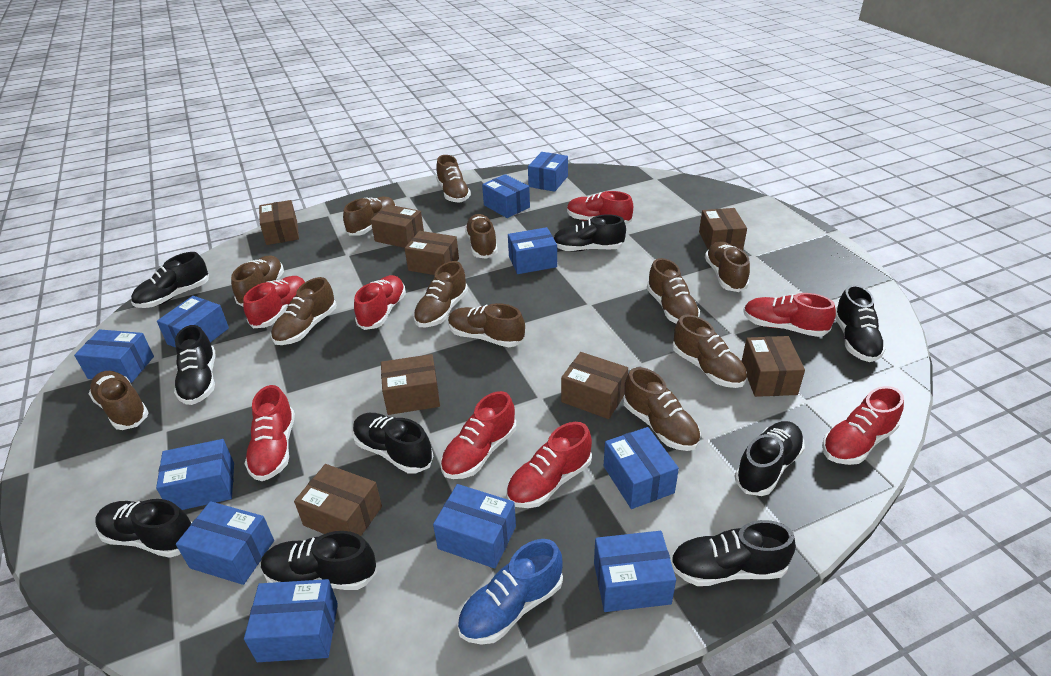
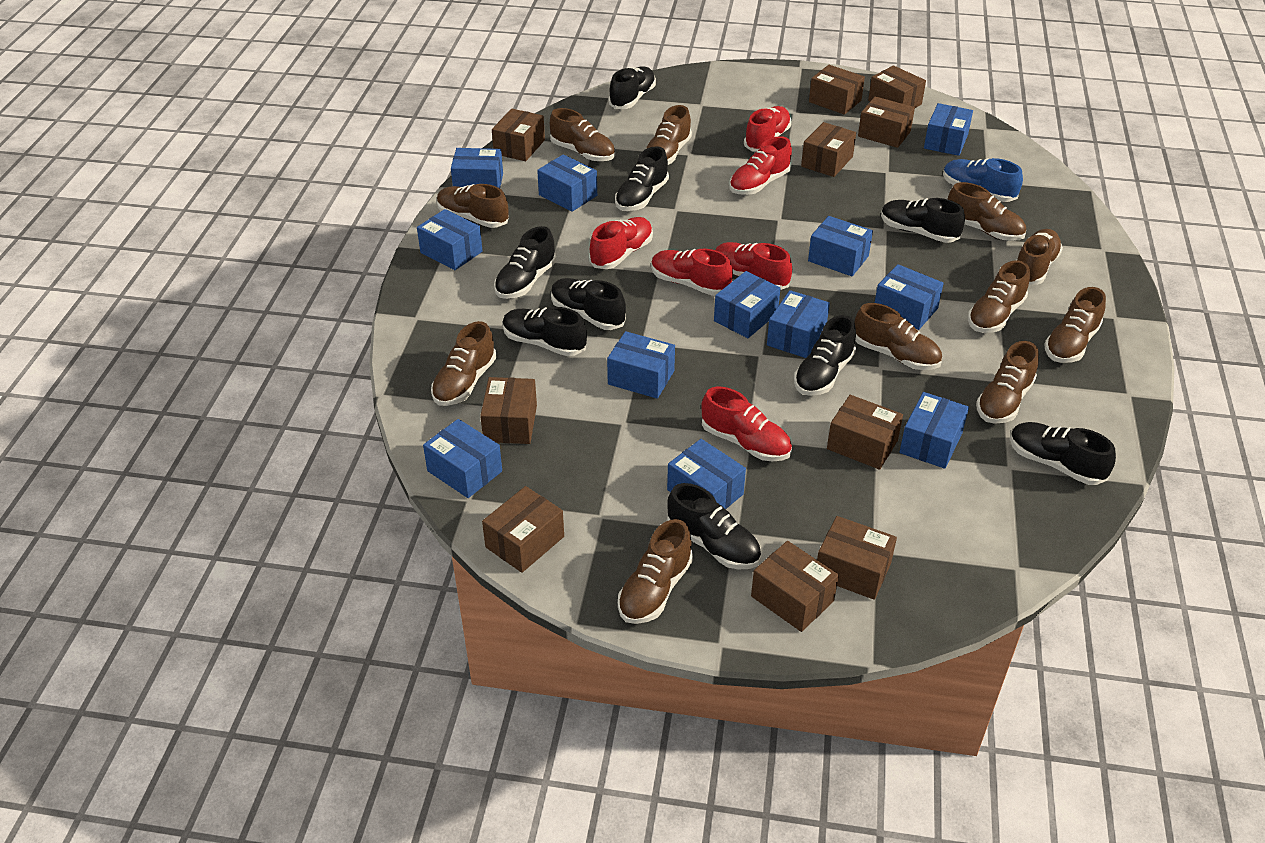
blue box: [74,330,154,383] [156,439,234,510] [157,296,229,348] [176,501,274,585] [244,579,338,662] [433,484,516,569] [482,174,530,218] [508,227,557,274] [528,152,568,192] [594,531,676,612] [604,427,679,509] = 11 -> [417,209,482,270] [423,419,502,498] [451,148,503,188] [537,154,597,212] [607,331,675,399] [667,439,746,509] [714,271,780,338] [767,290,830,358] [808,216,873,276] [875,264,944,330] [899,392,969,469] [924,103,973,156] = 12
brown box: [259,200,299,245] [294,464,382,536] [371,205,424,248] [381,354,440,415] [405,231,459,275] [561,352,628,419] [699,208,747,250] [742,336,805,397] = 8 -> [480,377,537,444] [482,486,564,573] [492,109,545,161] [751,541,839,632] [801,122,856,177] [809,65,865,115] [817,516,897,600] [827,395,903,470] [858,96,915,148] [868,65,926,108] = 10
brown shoe: [88,371,149,430] [231,255,284,306] [271,277,336,345] [343,197,396,236] [413,261,468,327] [436,155,471,202] [448,303,525,347] [465,214,498,259] [623,367,701,451] [647,258,700,324] [672,315,747,388] [705,241,750,292] = 12 -> [431,321,497,406] [437,184,509,228] [550,108,615,161] [618,519,693,624] [646,105,692,165] [855,303,942,370] [947,182,1026,241] [968,260,1030,333] [976,341,1039,424] [1017,229,1063,285] [1044,287,1106,363] = 11
red shoe: [243,276,305,328] [245,385,295,481] [354,275,406,330] [441,391,516,479] [506,422,592,508] [567,191,633,225] [743,293,836,337] [822,386,904,465] = 8 -> [589,217,653,269] [651,249,733,296] [701,387,792,461] [715,242,792,290] [730,136,792,195] [744,106,792,152] = 6

